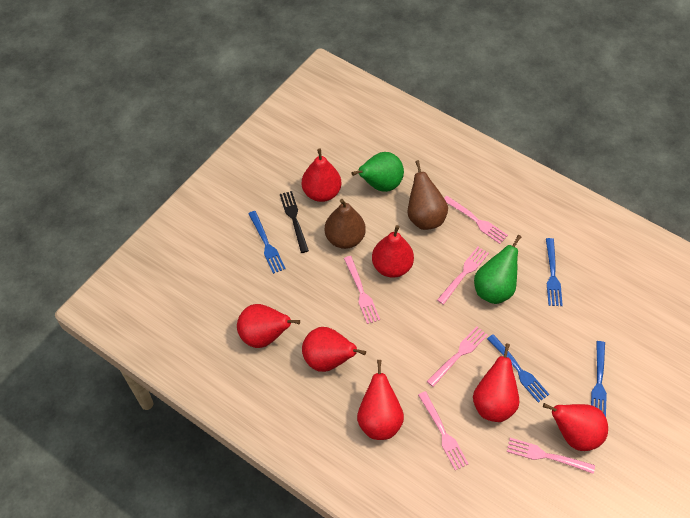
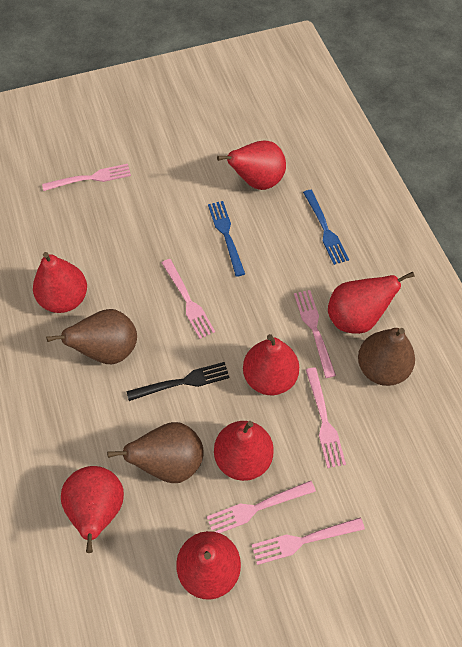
blue fork: [248,211,286,274] [487,334,549,402] [546,238,563,306] [591,341,607,417] = 4 -> [208,201,245,277] [303,190,349,265] = 2
brown pear: [325,199,366,249] [408,160,448,230] = 2 -> [46,309,137,364] [107,422,204,483] [358,328,415,386] = 3
green pear: [352,152,404,192] [474,235,521,304] = 2 -> none = 0

